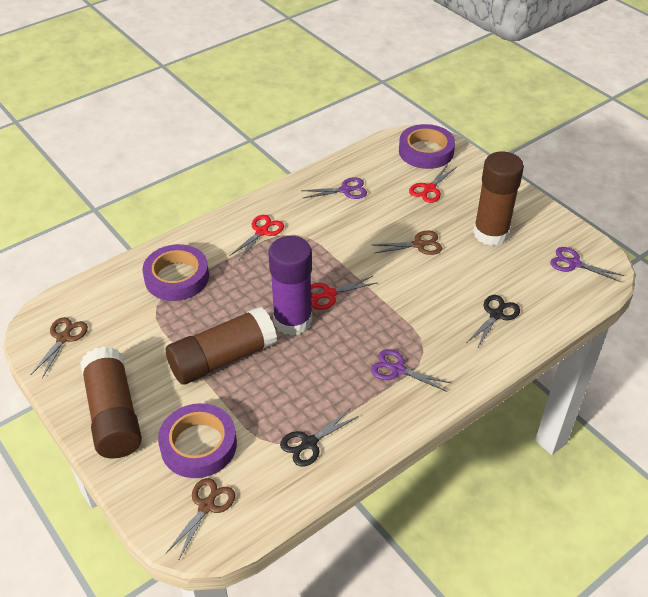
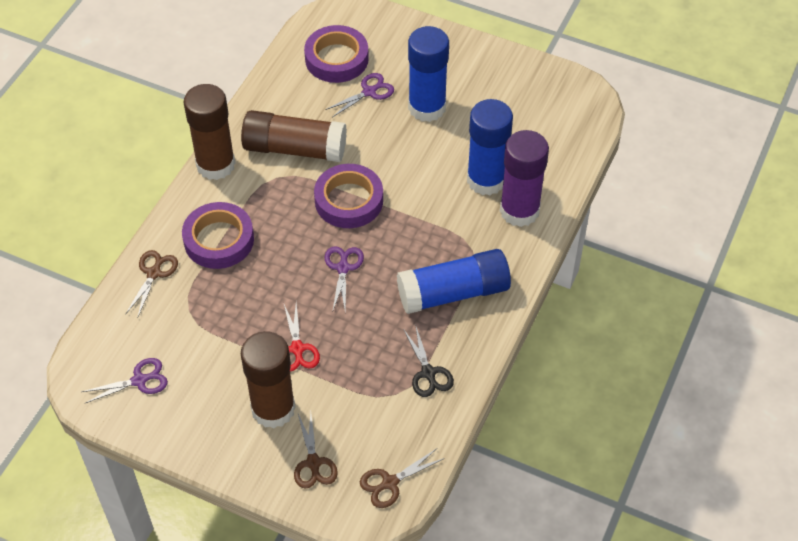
black scissors: [280,409,359,467] [467,295,520,349] = 2 -> [403,324,454,397] = 1
blue glue stick: none = 0 -> [397,249,511,314] [408,26,449,122] [467,99,513,195] = 3
red scissors: [230,215,284,260] [311,276,377,310] [409,164,457,203] = 3 -> [284,303,320,371] = 1

